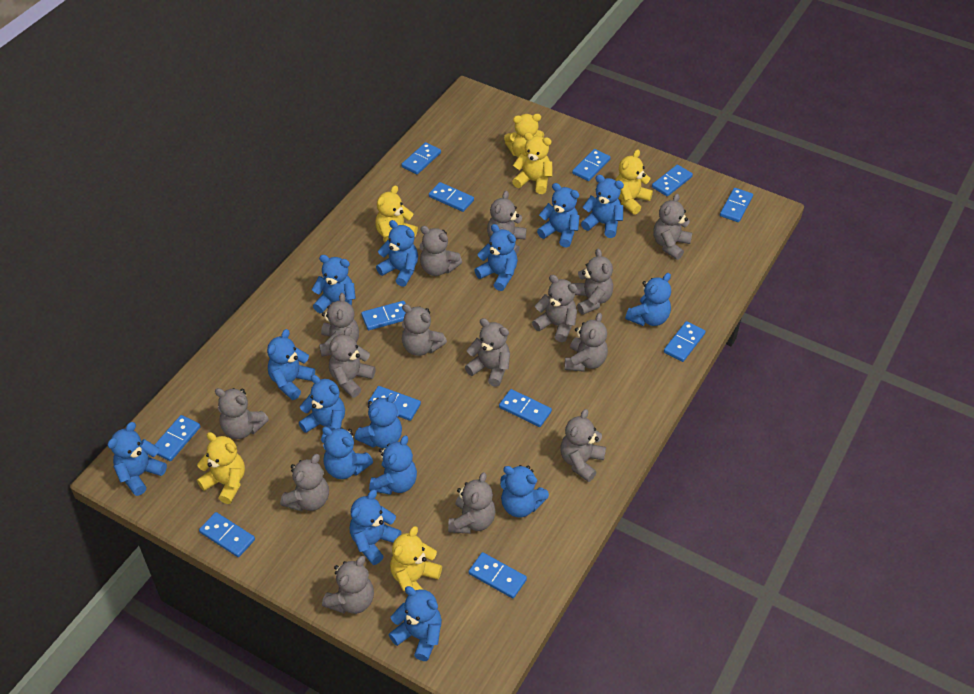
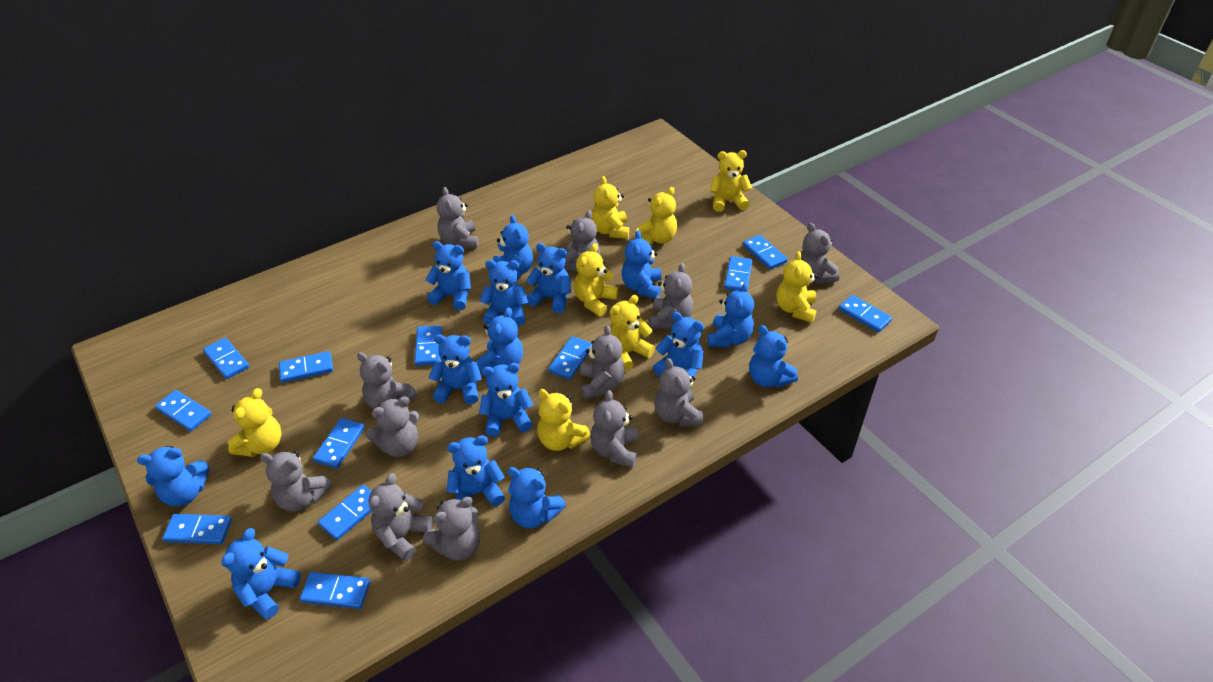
grey teddy bear: [215,388,269,439] [280,454,329,511] [319,293,359,357] [322,556,374,614] [329,327,376,398] [402,304,447,356] [420,226,462,276] [448,472,496,534] [465,318,510,387] [487,191,527,254] [532,275,577,342] [560,409,606,482] [564,313,608,372] [572,248,613,315] [653,193,692,260] = 15 -> [260,451,332,512] [357,352,417,409] [366,396,419,457] [368,473,432,561] [423,497,480,561] [437,187,478,248] [564,210,600,271] [580,325,625,400] [590,390,638,468] [650,263,693,329] [654,358,703,426] [801,223,839,284] = 12
yellow teddy bear: [197,432,245,504] [375,185,418,242] [390,526,442,591] [504,114,544,157] [512,132,553,194] [615,150,653,215] = 6 -> [228,388,282,457] [537,389,591,451] [574,243,618,317] [591,176,629,239] [610,295,655,371] [634,187,677,244] [710,150,752,212] [776,251,818,323] = 8

